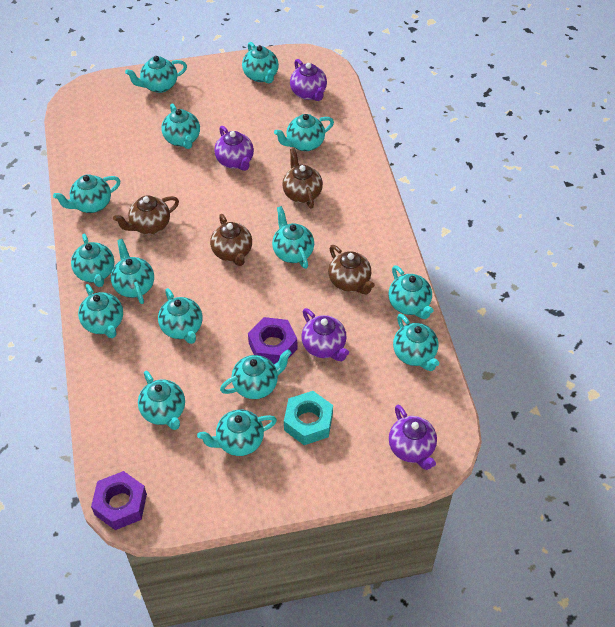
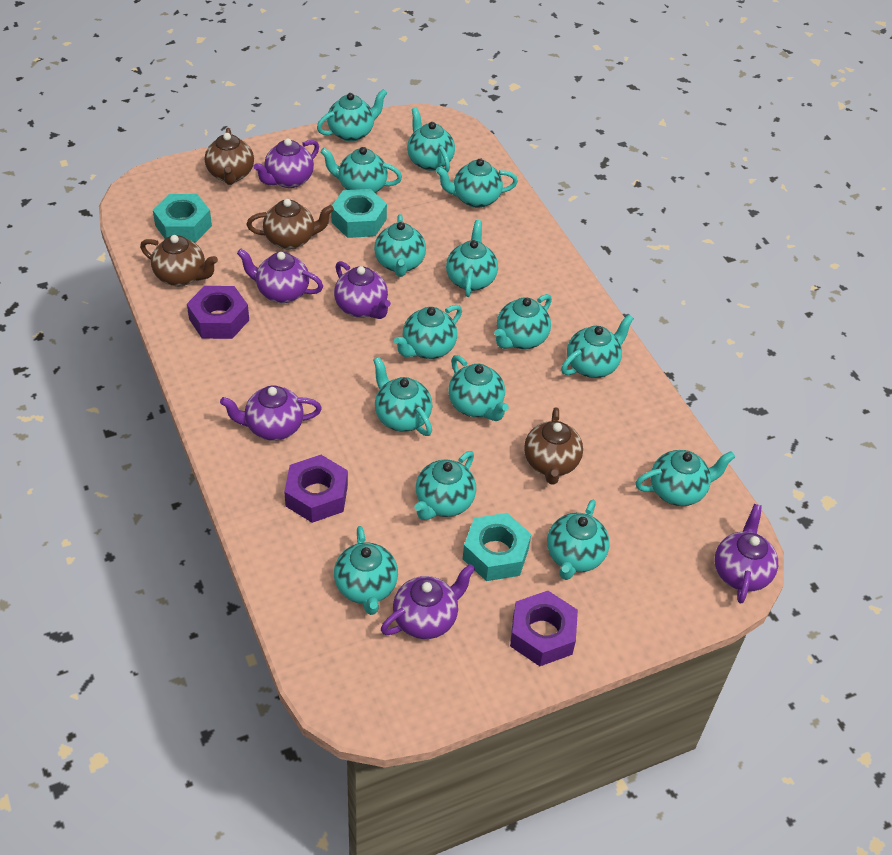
purple nut: [91,471,147,530] [248,317,297,364] = 2 -> [187,286,249,339] [284,455,348,523] [510,591,578,666] = 3
purple teapot: [214,126,254,171] [290,59,327,101] [302,308,349,361] [389,405,437,470] = 4 -> [220,385,322,441] [237,249,323,303] [254,138,319,188] [334,261,391,319] [381,564,475,639] [715,504,778,604] = 6
turquoise nut: [284,391,333,445] = 1 -> [153,194,212,242] [331,189,387,238] [463,513,531,581] = 3

